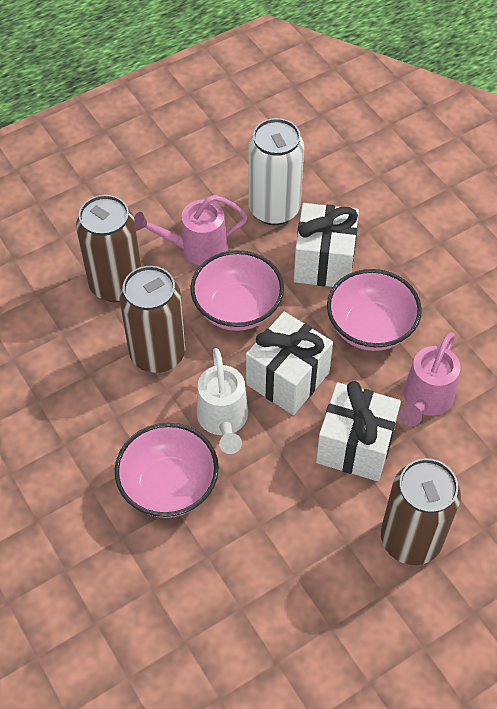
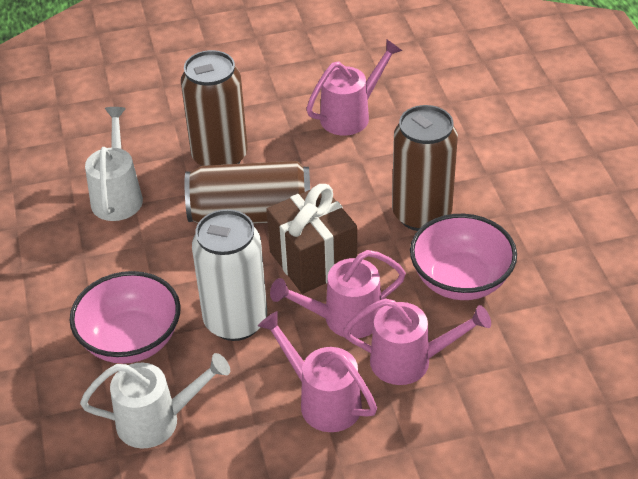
brown gift: none = 0 -> [266,184,357,294] = 1
pink bowl: [115,423,219,518] [190,250,284,331] [327,269,422,351] = 3 -> [69,271,180,364] [410,214,517,300] = 2
pink watering can: [134,195,248,265] [400,332,460,426] = 2 -> [258,311,377,432] [270,250,406,338] [306,39,402,136] [343,298,491,385] = 4
white gift: [246,312,333,415] [294,203,359,287] [316,381,401,481] = 3 -> none = 0
white watering can: [197,348,248,454] = 1 -> [80,353,230,448] [85,107,143,221] = 2

